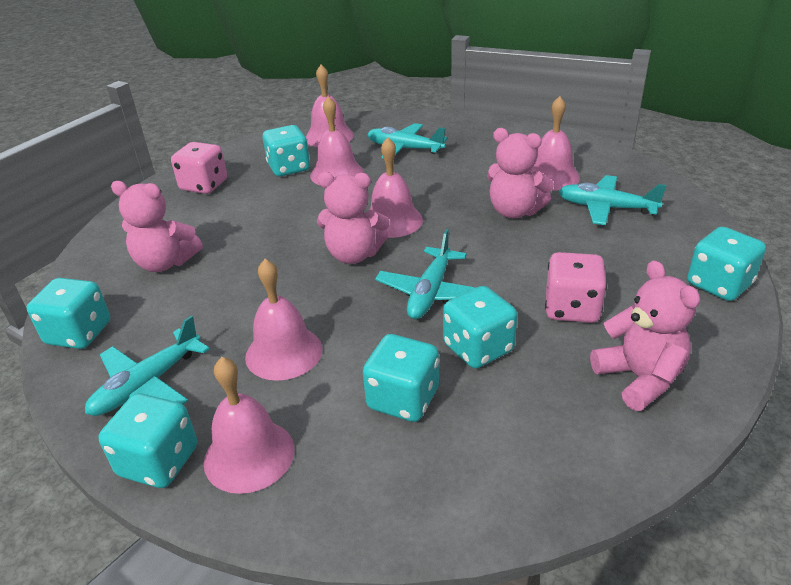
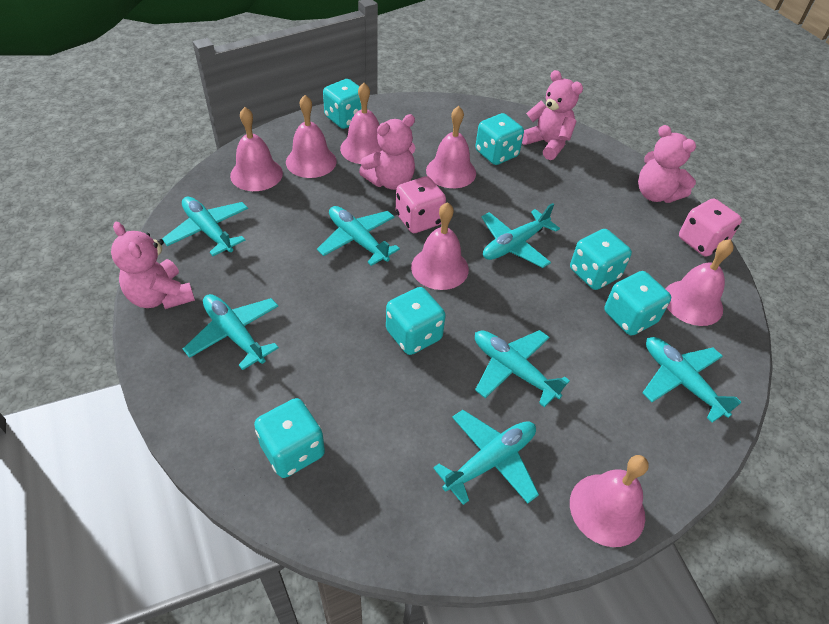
pink bell: [204,357,295,494] [245,259,322,381] [306,65,354,147] [310,96,364,185] [370,137,423,238] [529,96,580,191] = 6 -> [230,107,283,191] [286,95,337,178] [340,83,382,164] [411,202,469,290] [426,106,476,188] [570,455,649,547] [666,239,734,326] = 7
turquoise plane: [85,316,210,416] [367,123,448,159] [375,229,475,319] [558,175,666,225] = 4 -> [162,197,248,256] [183,294,279,370] [317,206,400,266] [433,410,539,505] [475,330,570,408] [481,203,560,268] [642,337,741,423] = 7

